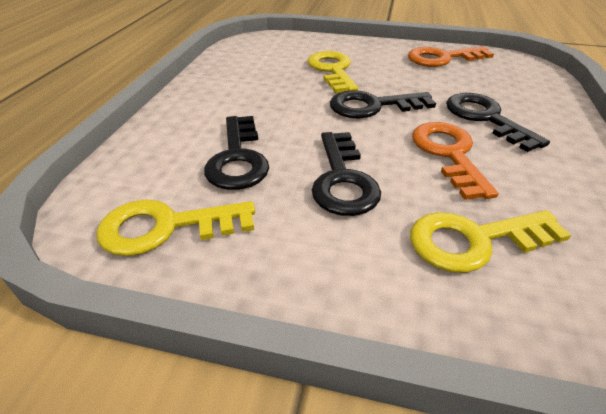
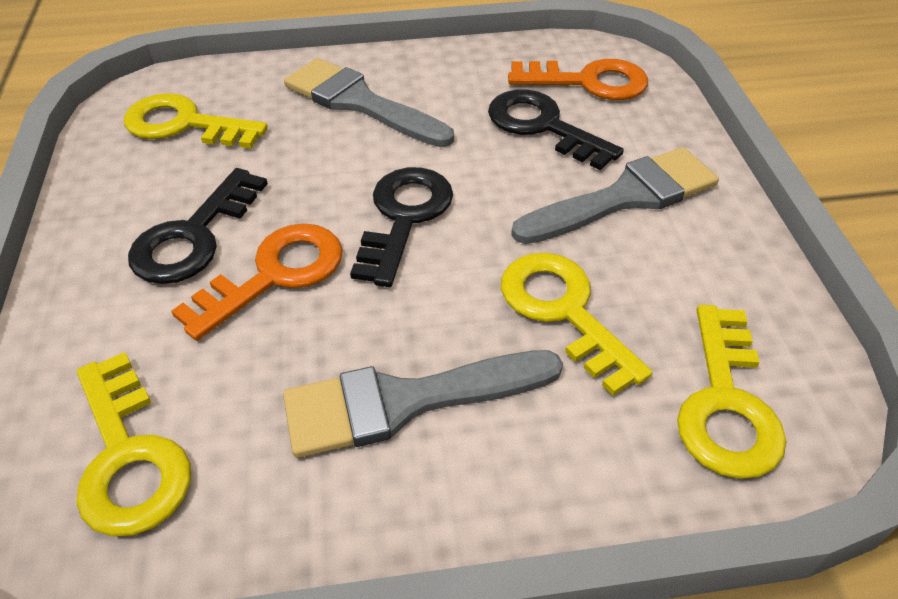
black key: [204,116,269,190] [312,132,381,216] [330,90,436,119] [446,93,550,152] = 4 -> [128,168,268,284] [350,167,453,287] [488,89,624,170] = 3
grey brush: none = 0 -> [283,350,563,458] [284,58,454,147] [511,147,719,244] = 3
yellow key: [96,200,255,256] [308,51,358,93] [410,210,571,273] = 3 -> [76,352,191,536] [124,93,268,148] [501,253,652,396] [677,305,786,479] = 4

